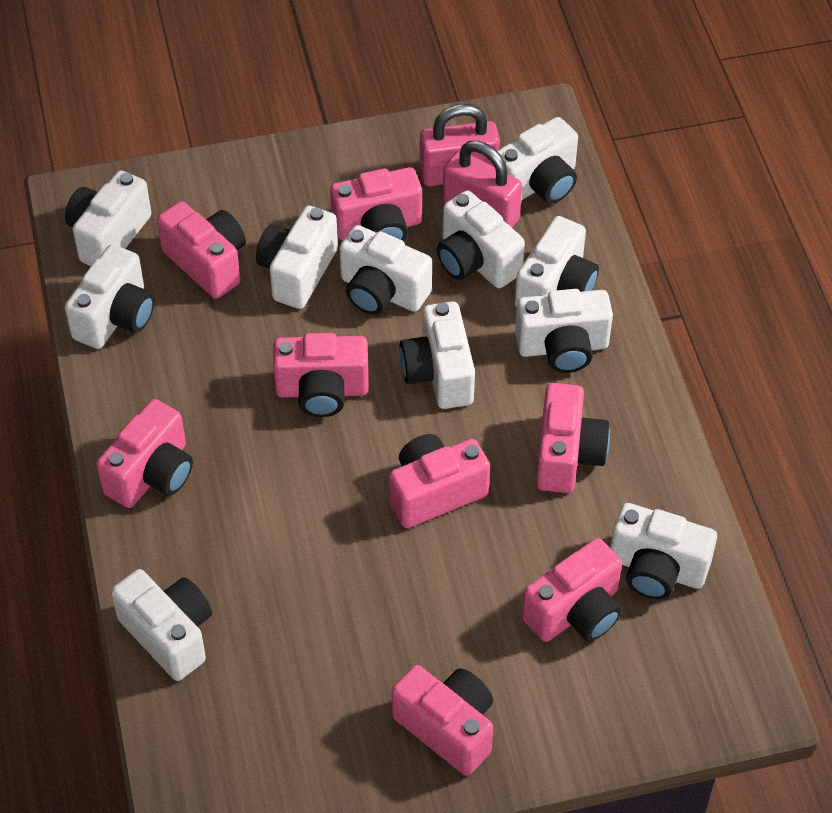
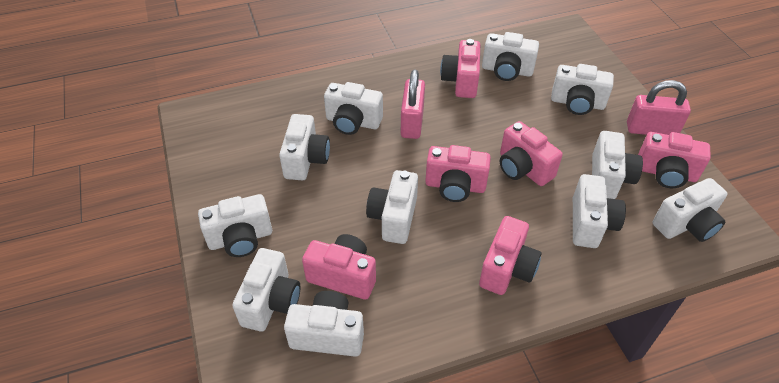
pink camera: [96,399,193,508] [157,201,246,299] [273,333,369,417] [330,167,422,241] [389,434,490,528] [391,665,493,776] [522,538,622,642] [536,383,610,493] = 8 -> [302,234,376,300] [425,145,491,202] [440,39,480,98] [479,216,542,295] [500,121,563,186] [638,132,711,188] = 6

